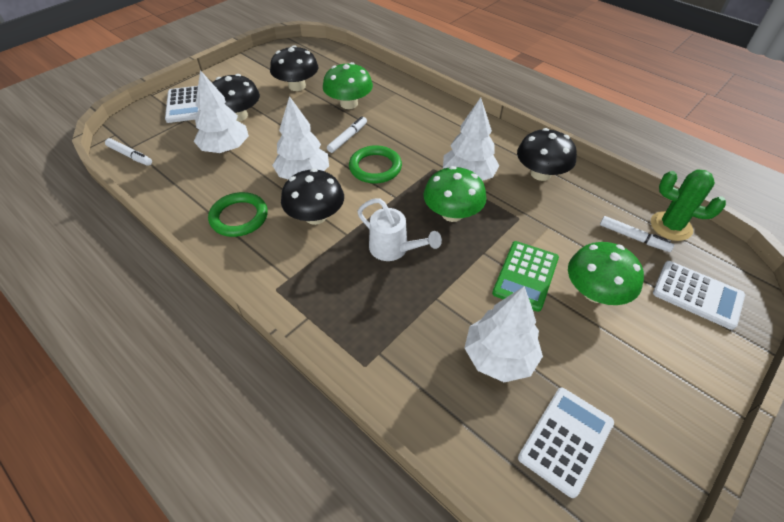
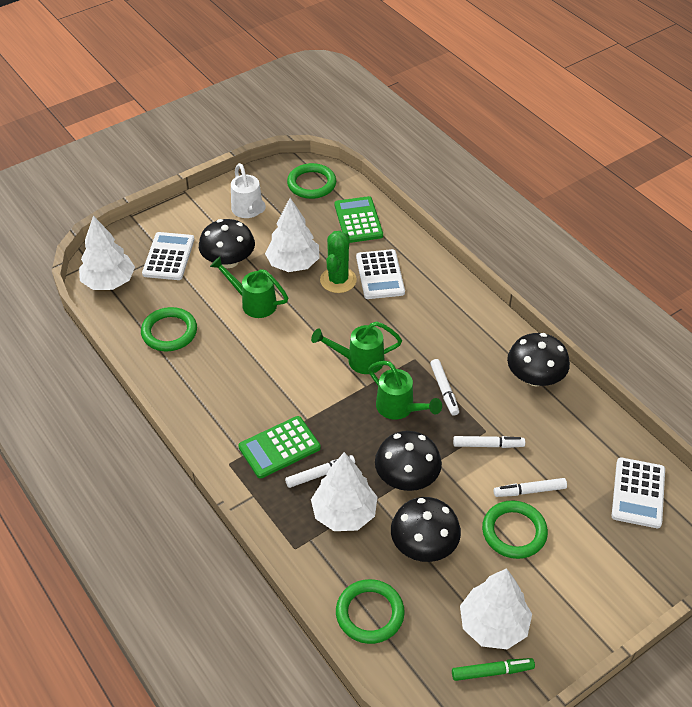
green calculator: [492,241,559,312] = 1 -> [238,416,321,479] [335,196,383,243] = 2
green marker: none = 0 -> [452,658,535,681] = 1
green mushroom: [323,62,373,109] [423,166,487,222] [568,242,644,305] = 3 -> none = 0
green ring: [208,192,268,237] [349,145,402,184] = 2 -> [141,307,197,351] [287,163,336,199] [336,579,405,644] [482,500,548,559] = 4
green watering can: none = 0 -> [210,257,288,318] [311,322,402,374] [368,361,442,420] = 3
white marker: [105,138,152,166] [327,116,367,153] [600,216,674,252] = 3 -> [285,455,355,488] [430,359,459,416] [453,436,525,448] [494,478,567,497] = 4

